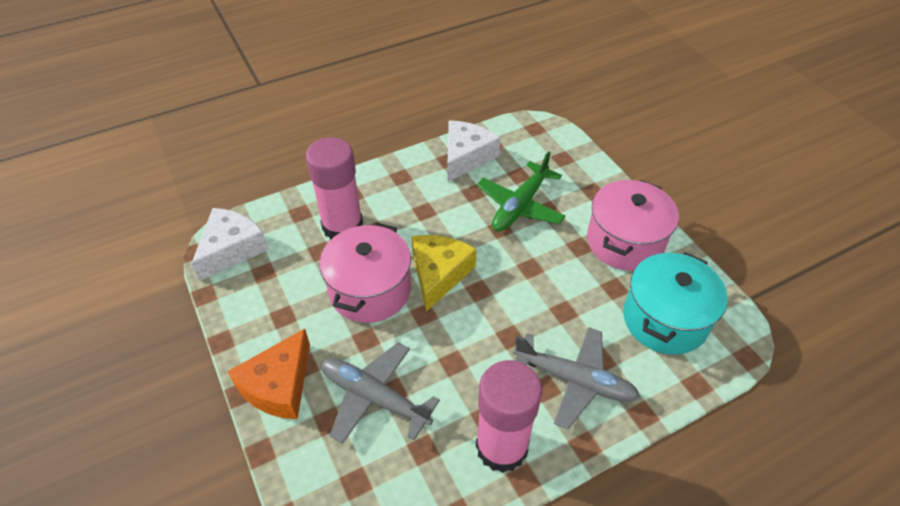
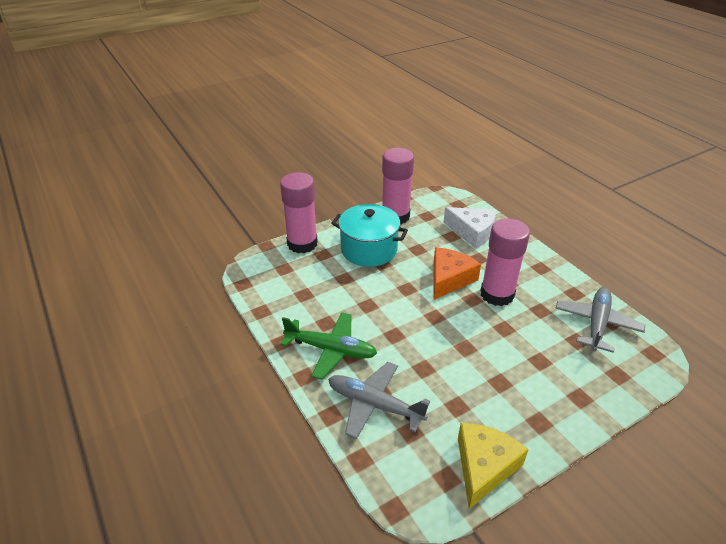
pink glue stick: [306,137,363,240] [476,360,542,473] = 2 -> [280,172,318,253] [382,148,414,224] [480,218,530,306] = 3
pink pot: [319,223,411,323] [587,180,679,271] = 2 -> none = 0
white cheese: [191,208,269,281] [448,120,500,182] = 2 -> [443,207,496,249] = 1

